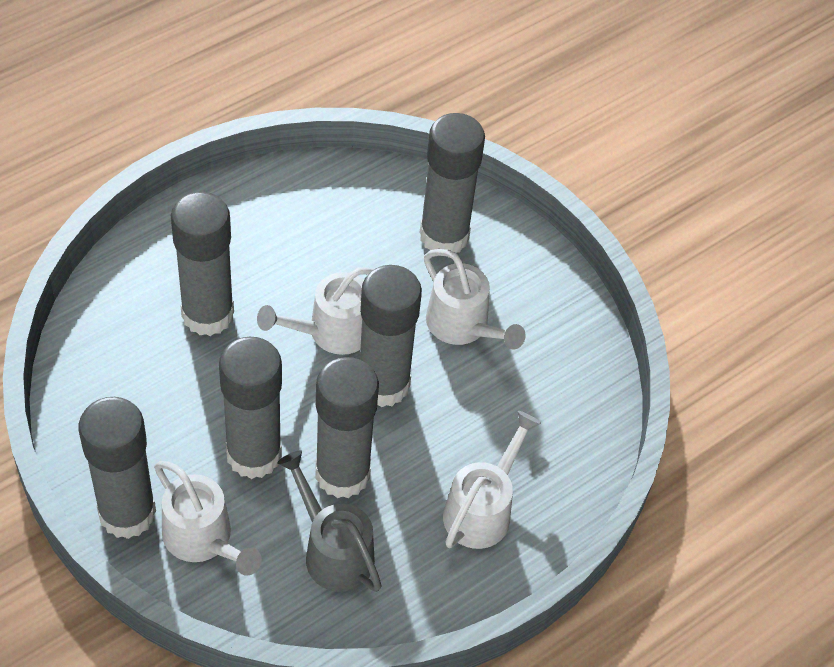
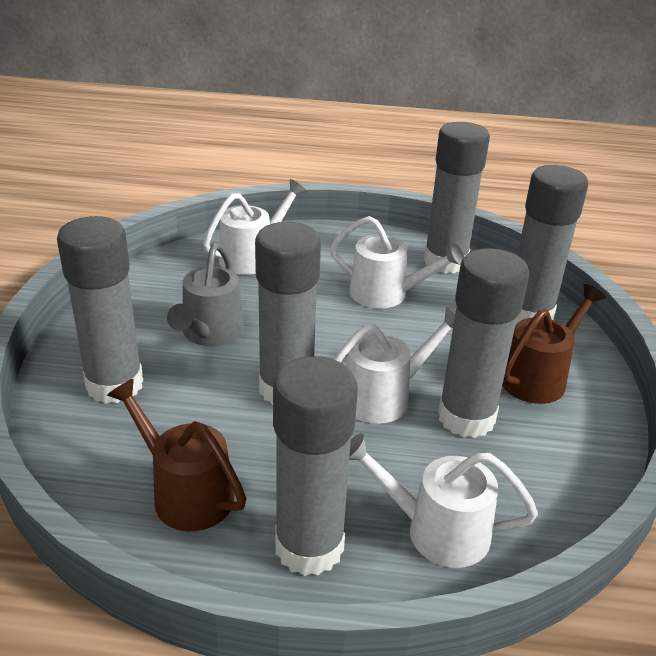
brown watering can: none = 0 -> [107,378,247,531] [502,284,606,404] = 2

